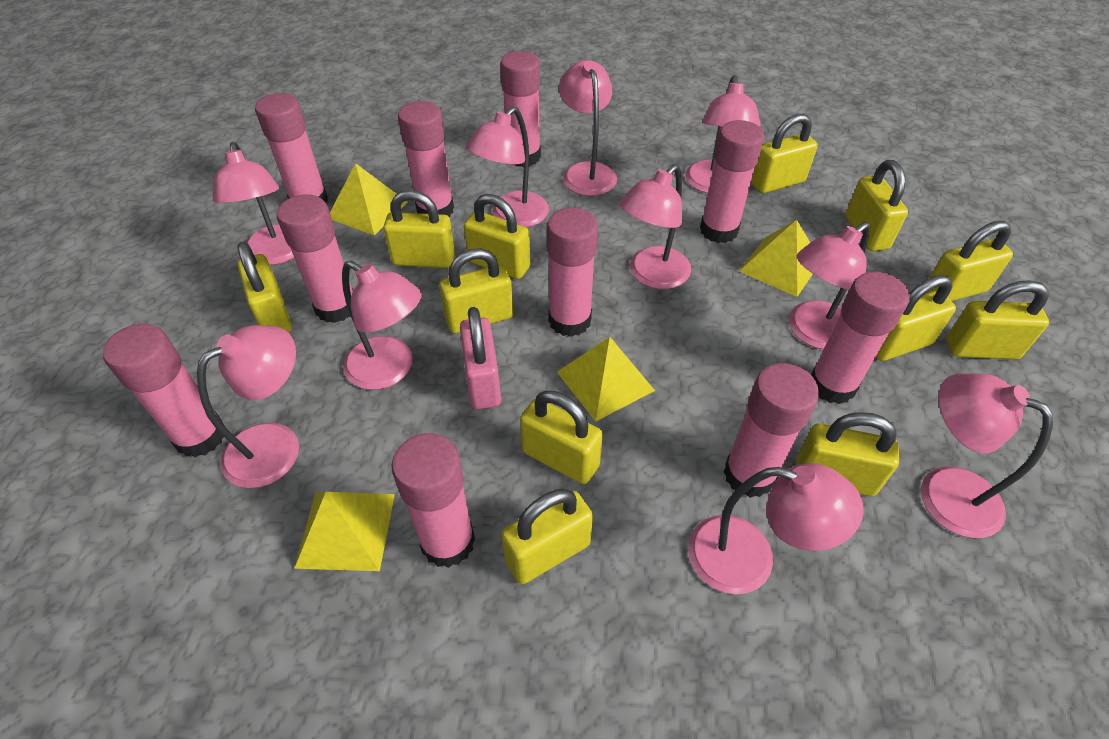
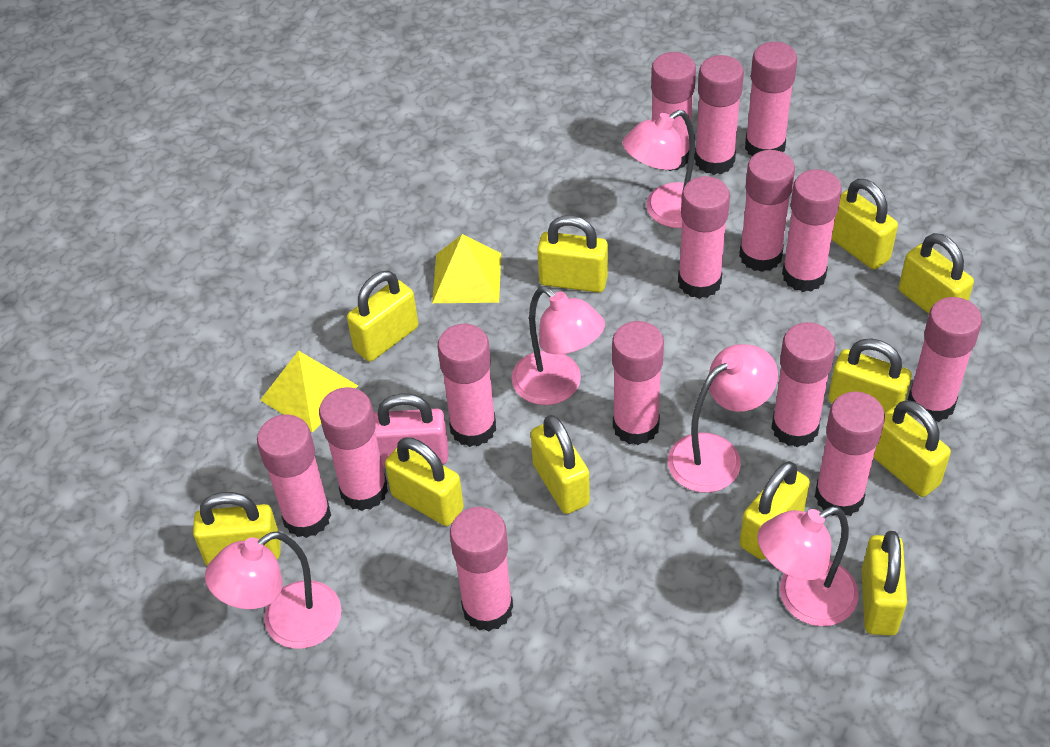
pink glue stick: [103,323,225,457] [255,93,328,203] [277,194,353,323] [391,433,475,568] [398,101,454,217] [500,51,541,167] [547,208,598,337] [700,120,765,243] [724,363,819,498] [811,272,910,404] = 10 -> [257,414,331,538] [319,387,388,511] [438,324,496,447] [450,507,513,631] [612,321,664,445] [651,52,696,171] [678,176,730,299] [694,55,744,175] [739,150,795,272] [745,42,797,156] [771,322,836,447] [782,169,842,292] [815,391,885,516] [908,297,982,422] = 14
pink lamp: [197,325,299,488] [213,142,294,265] [342,261,422,390] [466,106,549,228] [559,60,617,196] [620,164,691,289] [685,75,761,193] [688,463,864,594] [789,222,870,349] [921,373,1053,538] = 10 -> [205,531,341,649] [512,286,605,405] [622,110,695,228] [668,344,778,493] [757,507,859,626] = 5
yellow padlock: [237,241,292,333] [383,190,455,268] [439,248,513,334] [464,194,530,279] [501,488,593,584] [520,390,603,484] [751,114,818,193] [796,412,899,496] [845,160,908,251] [876,275,956,361] [927,221,1013,301] [946,280,1049,360] = 12 -> [193,492,281,566] [347,271,418,362] [385,437,464,526] [531,415,590,514] [537,215,608,293] [740,461,810,560] [828,338,912,413] [831,179,898,270] [861,531,907,636] [873,400,951,497] [899,233,974,314] = 11
yellow pyramid: [294,492,395,571] [330,163,407,235] [557,337,655,422] [739,220,813,297] = 4 -> [260,351,358,432] [432,234,501,303] = 2

